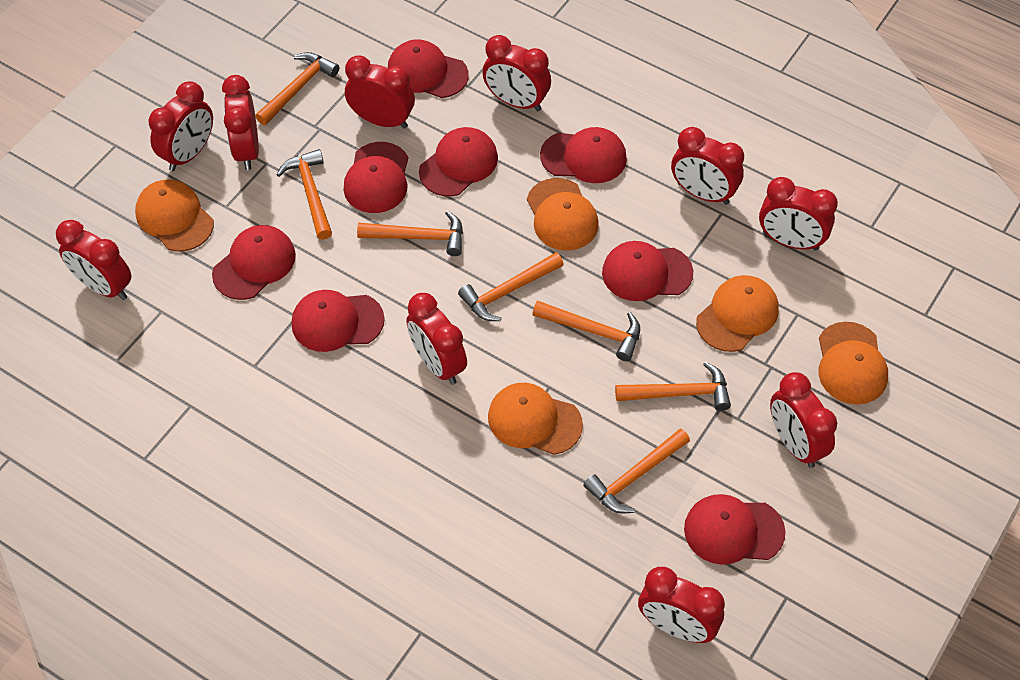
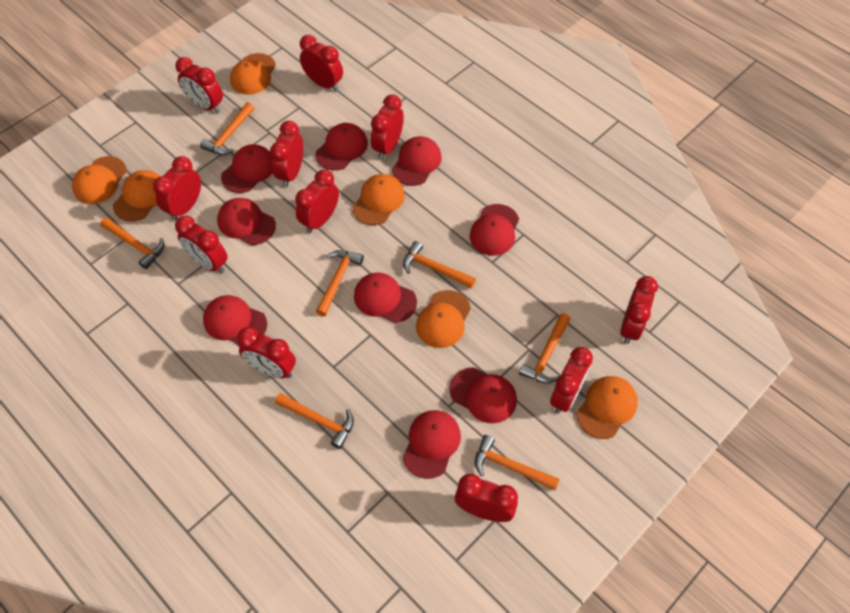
orange cap: [135,179,214,252] [488,383,583,455] [527,178,599,251] [696,275,779,352] [819,322,888,405] = 5 -> [72,156,126,204] [113,170,161,222] [230,53,276,95] [353,174,405,225] [416,290,471,348] [576,376,638,439] = 6
red cap: [212,225,296,300] [292,290,385,352] [343,142,408,213] [388,39,469,98] [419,127,498,197] [540,127,627,183] [602,241,693,301] [684,494,786,565] = 8 -> [203,295,267,345] [217,198,276,245] [221,144,273,193] [316,123,368,170] [354,272,417,323] [392,136,442,186] [403,410,461,479] [450,367,517,423] [470,204,519,256] = 9
red clock: [56,220,131,300] [149,81,213,171] [222,75,259,170] [345,55,415,129] [406,293,467,385] [482,35,551,111] [638,567,725,643] [671,127,744,205] [759,177,838,251] [770,372,837,468] = 10 -> [153,156,201,221] [175,57,223,113] [175,215,228,273] [237,327,296,378] [270,121,303,187] [295,169,339,233] [300,35,343,91] [371,94,404,159] [455,474,518,522] [550,347,593,414] [620,276,658,344] = 11

